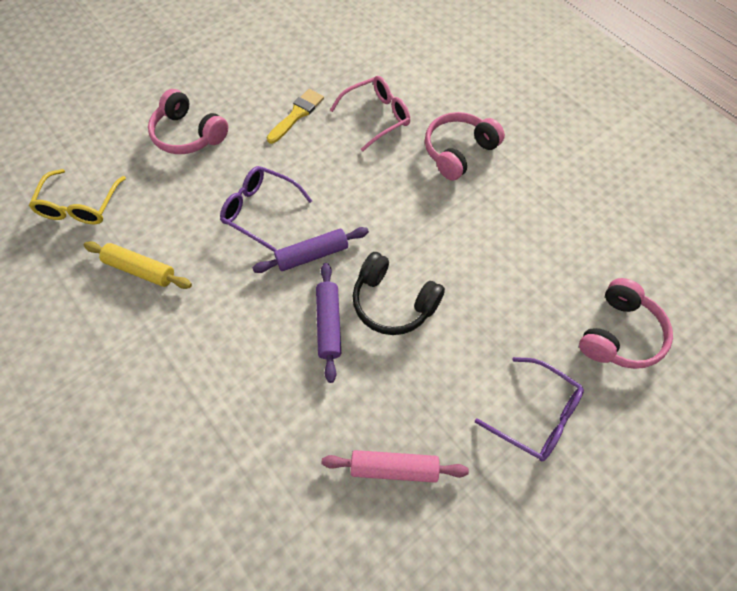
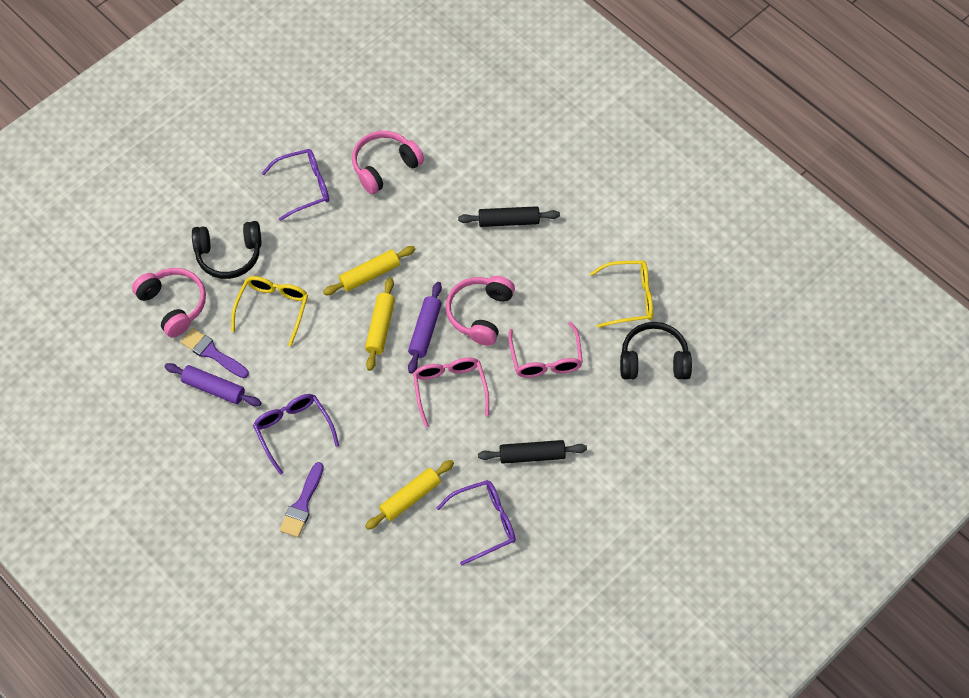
black headphones: [352,252,445,335] = 1 -> [192,221,262,279] [620,322,692,380] = 2
black rolling pin: none = 0 -> [458,206,560,227] [478,440,587,464] = 2
pink glasses: [330,76,410,152] = 1 -> [413,358,489,428] [508,322,583,378] = 2
pink rolling pin: [322,450,469,483] = 1 -> none = 0
purple brush: none = 0 -> [181,328,249,378] [280,462,324,537] = 2
purple glasses: [220,166,312,252] [475,357,584,461] = 2 -> [253,394,339,475] [262,149,329,221] [437,480,516,565] = 3
yellow brush: [267,89,324,144] = 1 -> none = 0
yellow glasses: [29,169,126,224] = 1 -> [231,276,308,346] [590,260,653,328] = 2
yellow rolling pin: [84,241,192,289] = 1 -> [323,246,416,295] [365,278,395,371] [365,460,454,530] = 3

